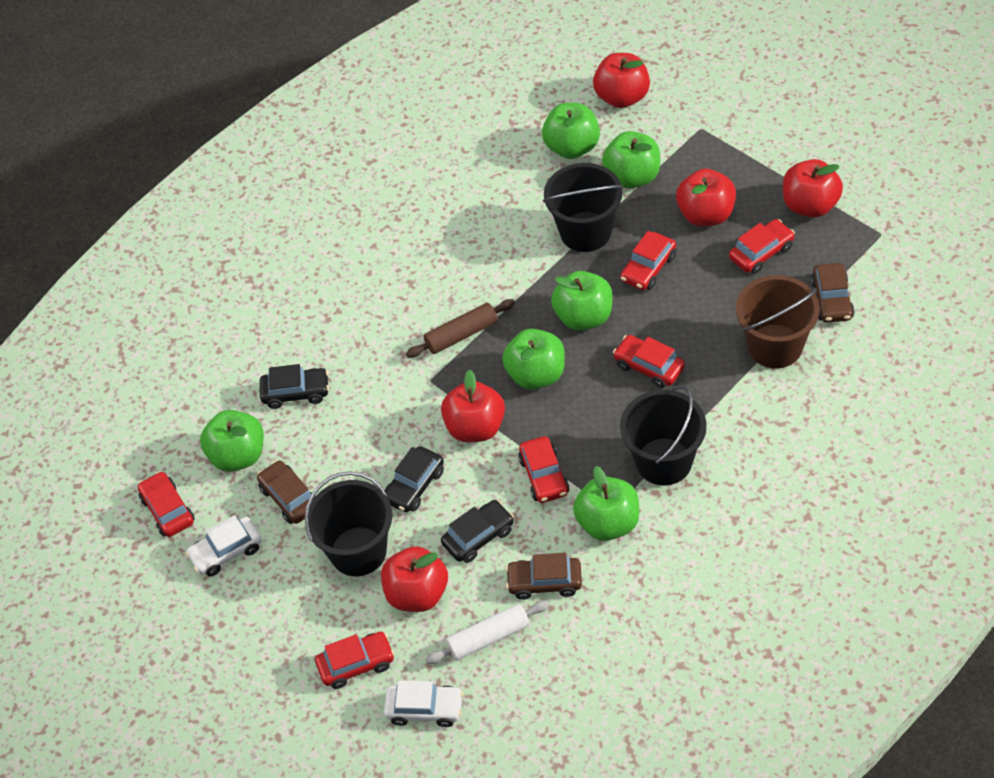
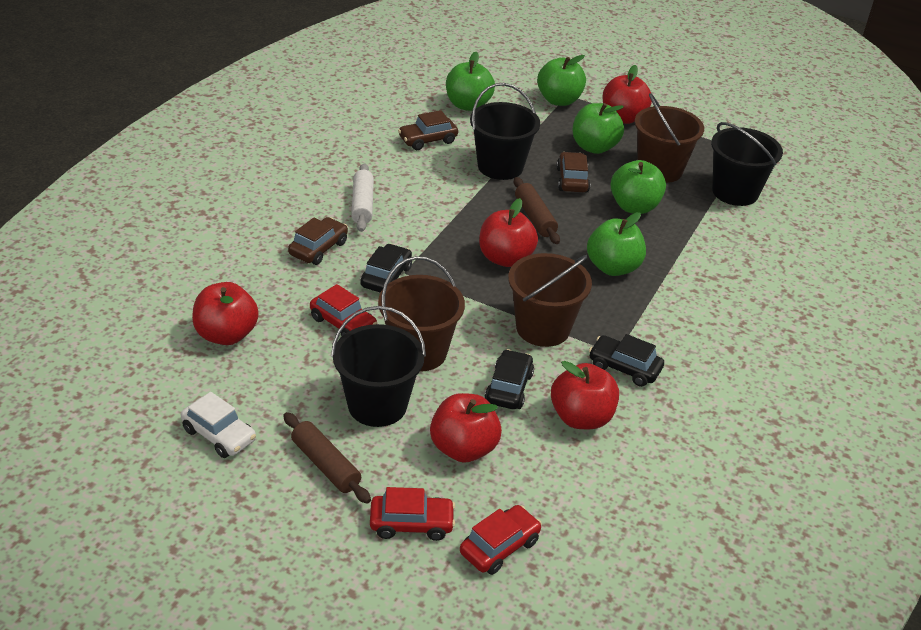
brown bucket: [736,275,820,369] = 1 -> [378,256,465,372] [508,253,592,347] [635,93,704,183] = 3
brown rolling pin: [406,299,515,358] = 1 -> [283,412,371,504] [514,177,560,244] = 2
green apple: [200,410,264,472] [502,329,565,390] [542,103,600,159] [551,271,613,331] [573,466,639,541] [602,131,660,188] = 6 -> [446,52,495,111] [537,55,586,106] [573,103,624,154] [587,212,646,276] [611,160,666,214] = 5
red car: [138,471,195,537] [315,632,395,689] [518,436,569,503] [613,335,685,388] [620,231,676,290] [729,219,795,274] = 6 -> [310,284,377,336] [370,487,455,541] [460,505,542,575] = 3
white car: [186,515,262,577] [384,681,463,727] = 2 -> [181,392,256,458] = 1

